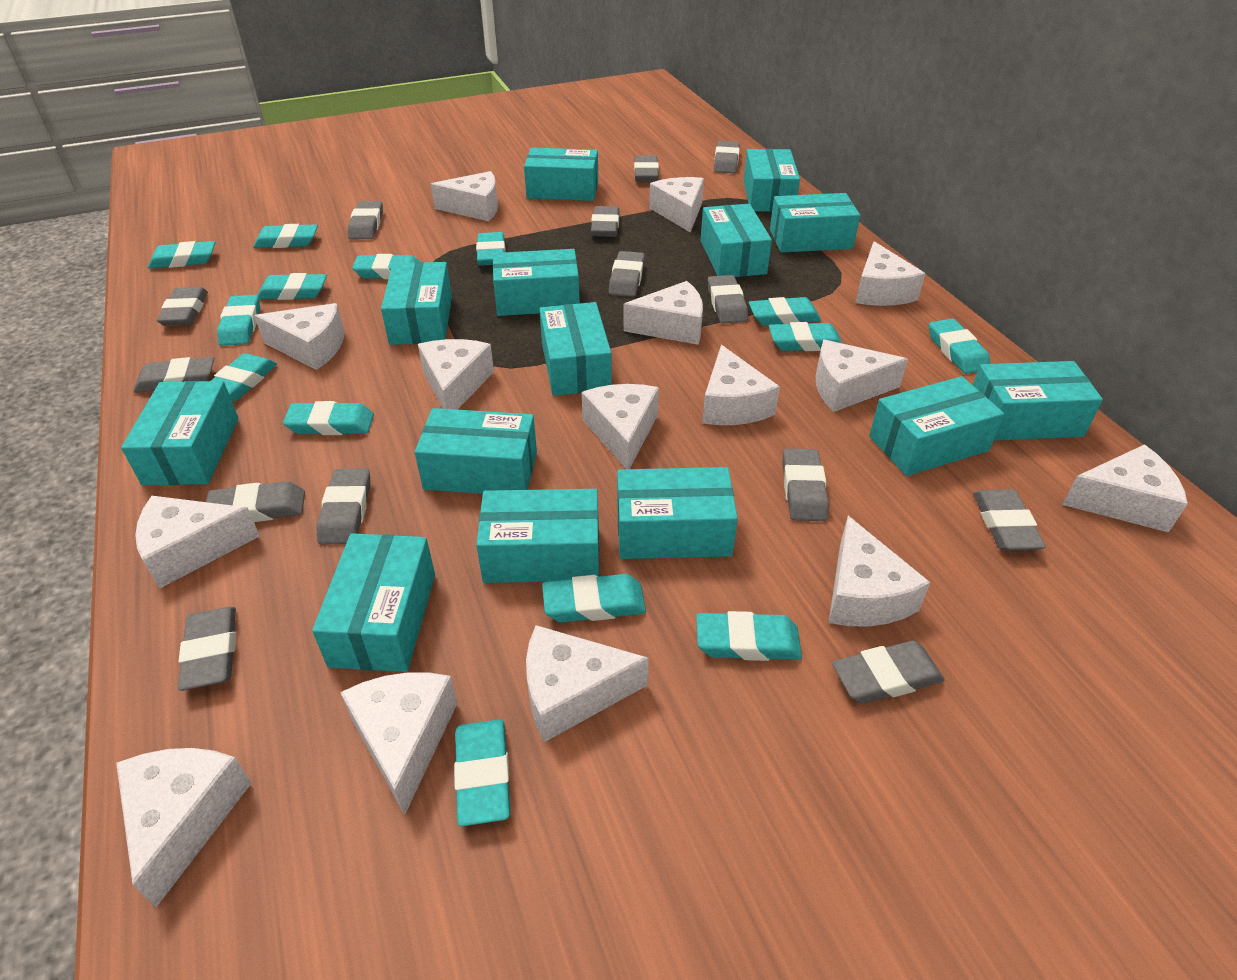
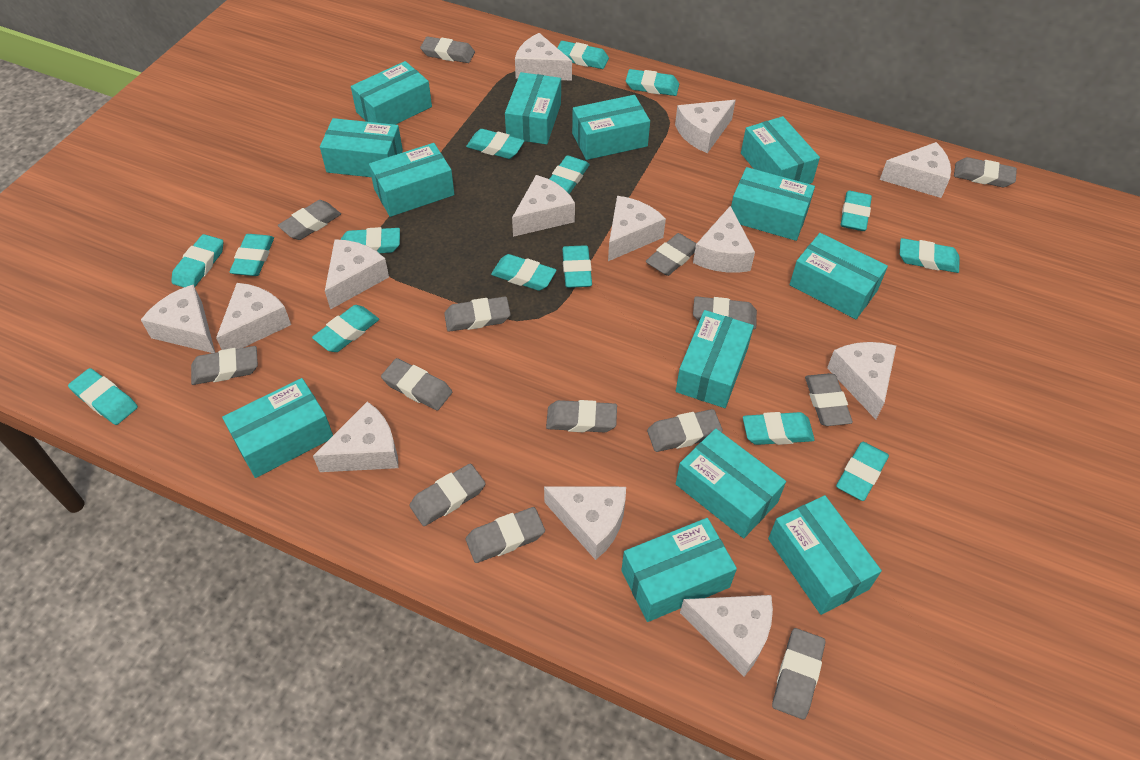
turquoise box: [121,381,238,485] [312,533,435,672] [381,262,452,345] [415,408,537,494] [476,489,599,583] [493,249,580,316] [524,148,598,201] [539,302,612,396] [617,467,738,559] [701,204,772,277] [744,149,800,212] [770,193,860,253] [869,376,1004,476] [973,361,1103,440] = 14 -> [222,378,333,478] [320,118,403,177] [351,61,432,125] [369,143,455,217] [505,72,561,144] [572,95,650,160] [621,518,737,622] [676,310,754,408] [676,428,786,538] [731,167,815,241] [741,116,820,184] [768,495,882,615] [789,233,888,319] = 13
turquoise eraser: [148,241,215,269] [211,353,277,401] [217,295,260,346] [253,224,318,248] [258,273,327,300] [283,401,374,435] [352,254,420,279] [454,719,510,826] [476,232,506,266] [542,574,646,623] [696,611,802,661] [749,297,821,326] [769,322,842,351] [929,319,990,374] = 14 -> [68,368,138,425] [171,234,223,287] [229,234,274,276] [312,305,379,352] [341,227,400,253] [466,129,524,159] [491,254,556,291] [549,155,590,194] [557,41,609,69] [562,245,592,288] [626,69,679,96] [743,412,815,445] [836,442,889,501] [840,191,872,231] [900,238,959,273] = 15
white cheese: [116,748,251,908] [135,496,260,589] [254,303,344,370] [340,672,457,815] [418,339,494,410] [431,171,498,221] [526,625,649,742] [582,384,659,469] [623,281,703,345] [649,177,704,232] [702,345,780,425] [816,340,908,412] [829,516,930,627] [855,241,925,306] [1062,445,1188,532] = 15 -> [141,284,215,353] [216,283,291,350] [313,402,399,472] [325,239,389,310] [512,175,575,237] [515,33,572,81] [544,486,626,560] [608,196,666,261] [675,100,736,153] [680,595,773,677] [693,206,755,273] [827,342,896,419] [880,142,951,198] = 13

